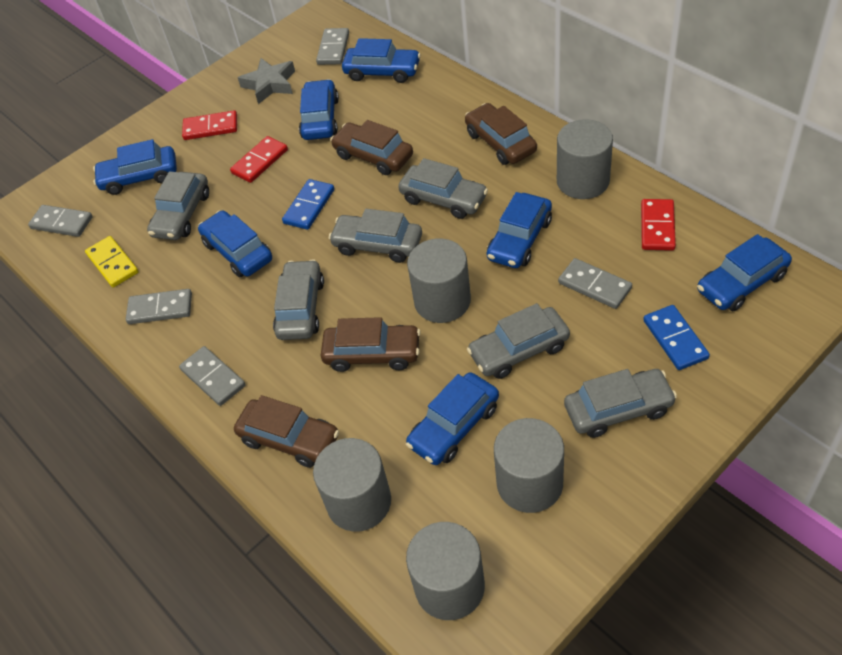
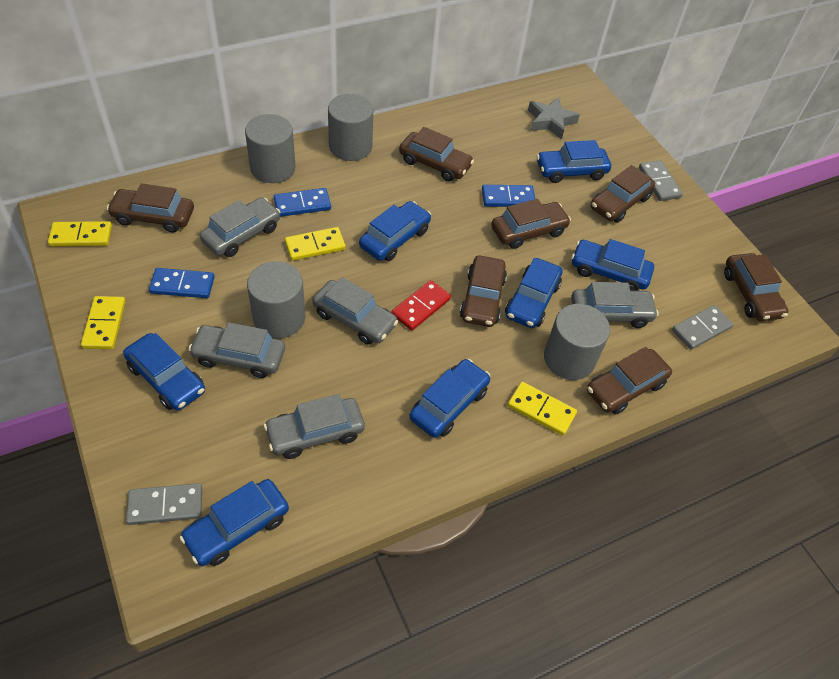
blue domino: [282,179,334,230] [643,305,710,370] = 2 -> [149,268,215,298] [274,188,331,217] [482,185,535,207] = 3
brown car: [234,395,339,468] [321,317,421,372] [331,120,413,175] [465,103,537,165] = 4 -> [107,183,194,233] [399,127,474,181] [460,255,507,327] [491,199,571,249] [587,347,672,415] [591,165,655,223] [724,253,789,321] = 7
grey car: [147,171,209,240] [273,259,324,340] [329,209,422,263] [398,158,488,219] [467,303,570,379] [564,369,677,438] = 6 -> [188,322,285,378] [200,198,280,257] [264,394,365,459] [312,277,398,345] [571,282,658,328] = 5
grey cylinder: [313,438,391,532] [406,522,485,620] [407,238,471,323] [494,418,564,513] [557,119,613,199] = 5 -> [245,114,296,183] [247,261,305,338] [328,94,373,161] [544,304,610,380] = 4
grey domino: [28,205,93,237] [126,289,192,324] [179,346,246,406] [316,28,349,65] [558,258,632,309] = 5 -> [126,483,202,525] [639,160,683,201] [672,305,734,350] = 3
red domino: [182,110,237,140] [230,136,288,183] [641,199,676,251] = 3 -> [391,280,451,331] = 1
yellow domino: [85,236,138,288] = 1 -> [48,221,112,246] [81,296,126,349] [285,227,346,261] [507,382,577,436] = 4

